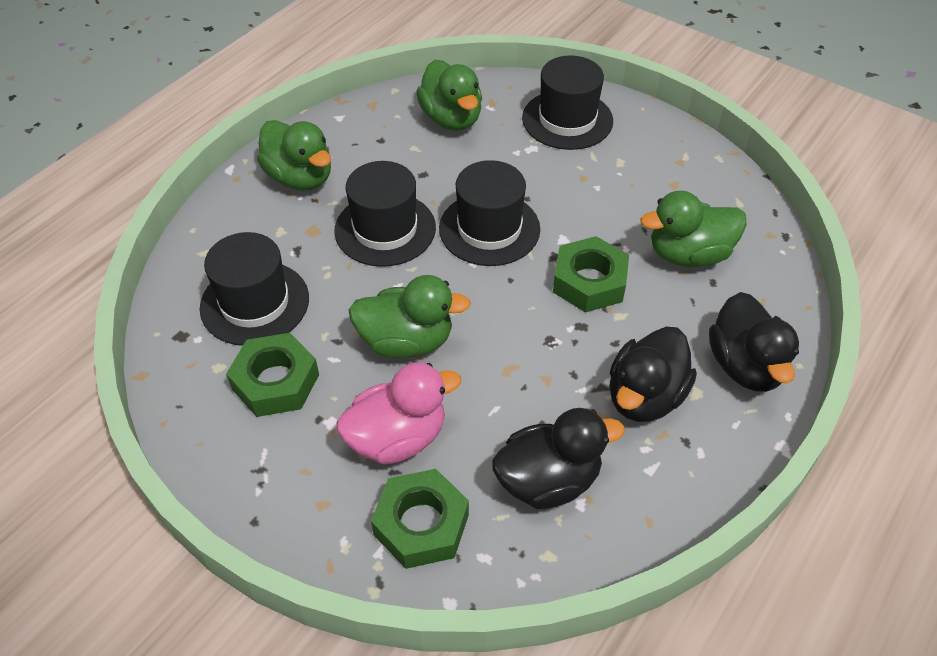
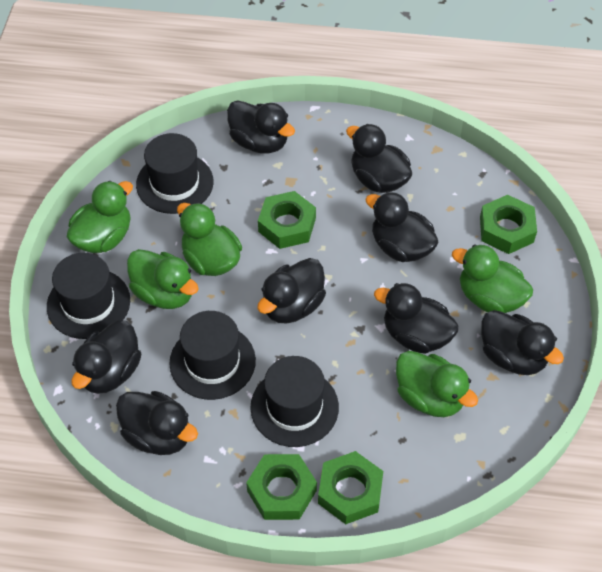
black duck: [492,408,625,509] [609,327,697,422] [709,292,799,392] = 3 -> [71,320,141,394] [116,391,198,455] [227,100,295,154] [257,258,326,324] [346,124,412,193] [365,192,439,262] [374,283,459,354] [481,310,564,375] = 8
green duck: [257,120,331,191] [348,275,471,358] [416,60,482,131] [641,191,747,267] = 4 -> [67,181,133,253] [127,249,199,309] [177,203,242,276] [396,351,478,417] [452,244,533,313] = 5
green nut: [226,333,319,417] [371,469,469,569] [553,236,629,313] = 3 -> [246,454,317,520] [258,191,316,249] [318,451,383,524] [480,195,537,254] = 4
pink duck: [336,362,461,465] = 1 -> none = 0

